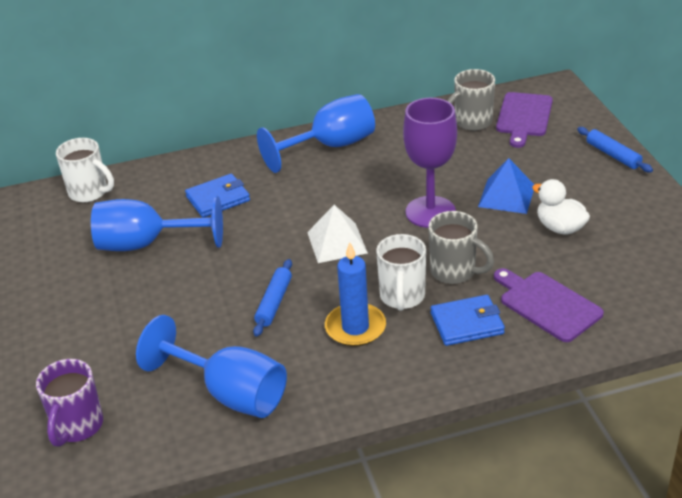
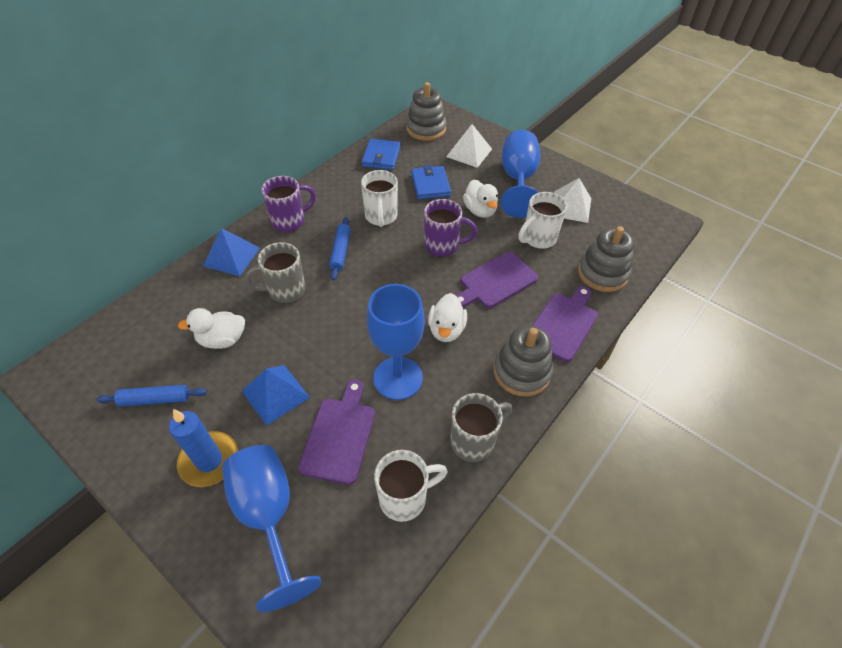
blue pyramid: [478,158,534,214] = 1 -> [203,228,260,276] [242,365,310,426] = 2
grey stacking toy: none = 0 -> [406,82,446,141] [494,325,553,397] [578,226,634,292] = 3
purple cutting board: [494,268,604,342] [496,92,553,148] = 2 -> [298,380,375,485] [456,252,538,308] [532,286,598,362] = 3
purple goblet: [403,98,457,228] = 1 -> none = 0
purple mug: [36,359,103,447] = 1 -> [261,176,316,232] [424,199,477,256] = 2
white duck: [532,179,590,235] = 1 -> [178,308,245,349] [428,293,467,342] [463,180,498,218] = 3
white mug: [56,138,114,203] [376,234,426,311] = 2 -> [361,170,398,227] [374,450,448,522] [518,192,567,249] = 3
white pyramid: [307,205,368,263] = 1 -> [446,124,492,168] [554,178,591,223] = 2

